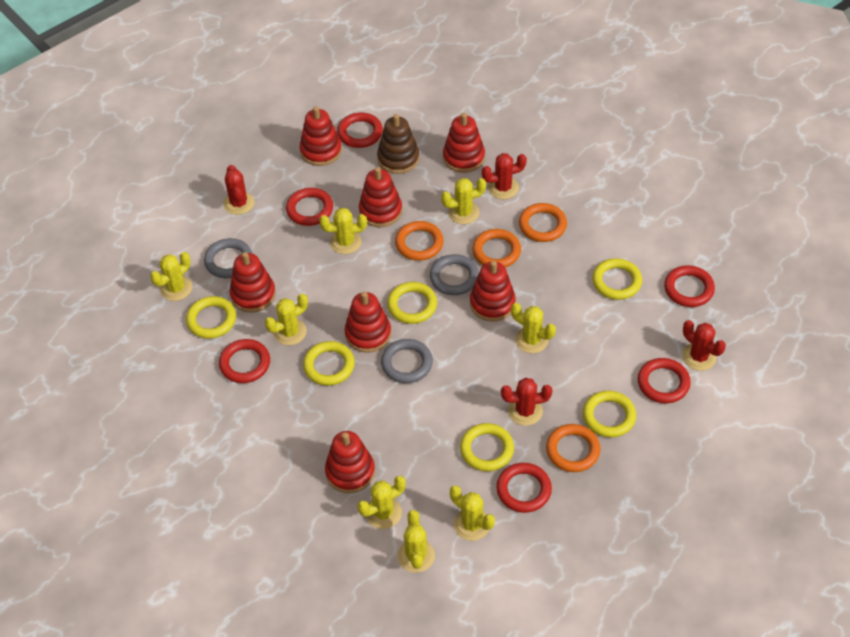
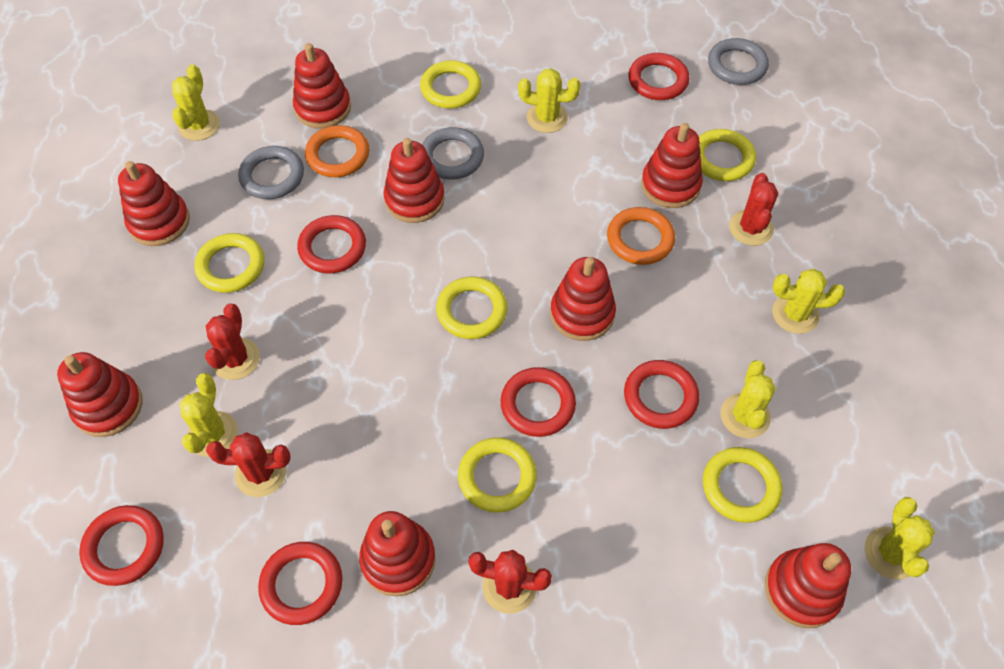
brown stacking toy: [377,114,419,174] = 1 -> none = 0
orange ring: [395,221,444,261] [472,229,521,268] [519,203,567,242] [546,424,601,472] = 4 -> [305,125,369,177] [607,207,675,265] = 2
red stacking toy: [230,252,276,313] [300,106,342,166] [325,431,375,493] [345,292,391,353] [359,167,402,227] [443,113,485,173] [470,261,516,322] = 7 -> [57,352,142,437] [118,161,190,246] [293,43,351,129] [359,511,436,596] [383,138,445,223] [550,257,616,341] [641,123,703,208] [765,543,851,628] = 8
yellow cactus: [150,252,192,301] [265,294,308,345] [319,208,367,254] [357,476,406,529] [398,510,435,573] [441,178,486,224] [450,485,495,541] [511,303,556,353] = 8 -> [172,64,220,141] [180,373,238,457] [518,68,581,133] [720,360,776,438] [772,269,845,334] [865,497,935,579] = 6

